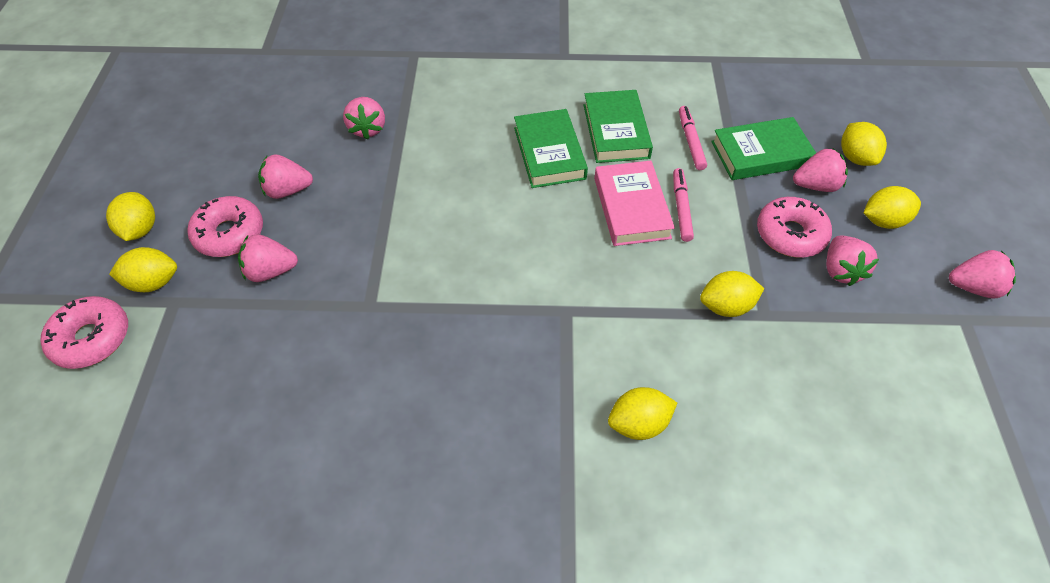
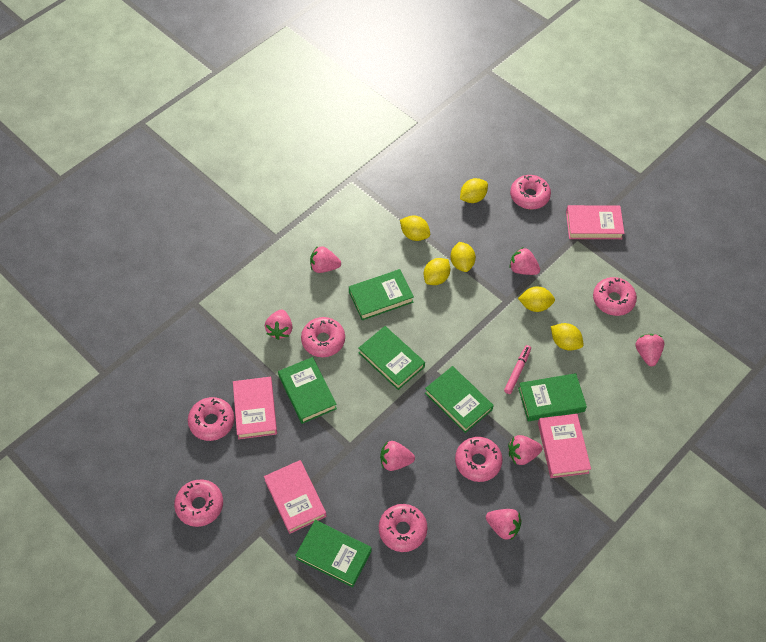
green book: [514,109,588,188] [584,90,653,163] [711,117,816,180] = 3 -> [278,357,337,424] [295,520,372,588] [349,269,414,320] [358,326,425,390] [425,366,494,433] [518,373,587,421] = 6
pink book: [594,161,675,246] = 1 -> [233,377,277,439] [264,460,326,534] [538,414,591,478] [566,205,624,239] = 4
pink donut: [40,296,128,369] [187,196,263,257] [757,197,832,258] = 3 -> [174,480,223,527] [188,397,234,441] [301,317,345,357] [379,504,428,552] [455,437,503,482] [510,175,551,209] [593,277,637,316] = 7
pink marker: [673,168,694,242] [679,106,707,170] = 2 -> [504,345,531,394] = 1
pink strawberry: [238,234,298,282] [258,154,313,199] [343,97,385,139] [793,149,848,192] [826,235,879,286] [949,250,1016,299] = 6 -> [265,309,293,340] [310,246,341,273] [380,441,415,471] [486,509,521,541] [508,435,543,465] [509,247,540,275] [635,334,665,366] = 7

